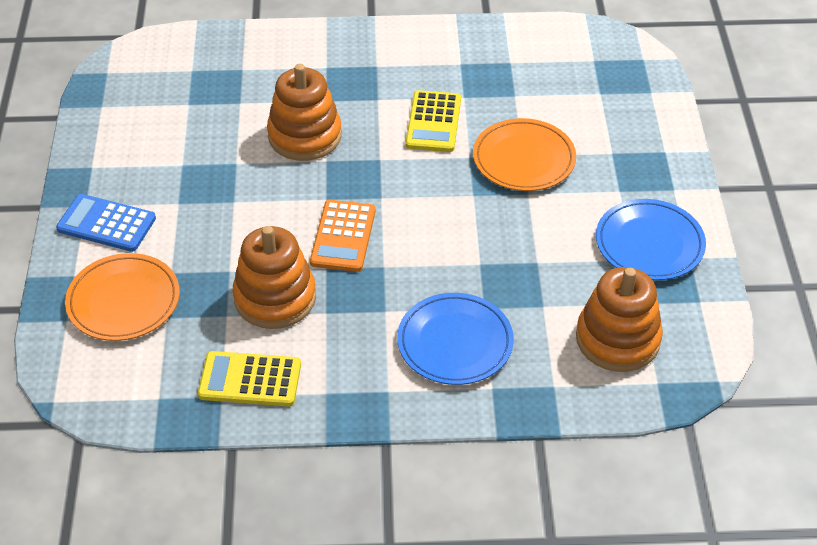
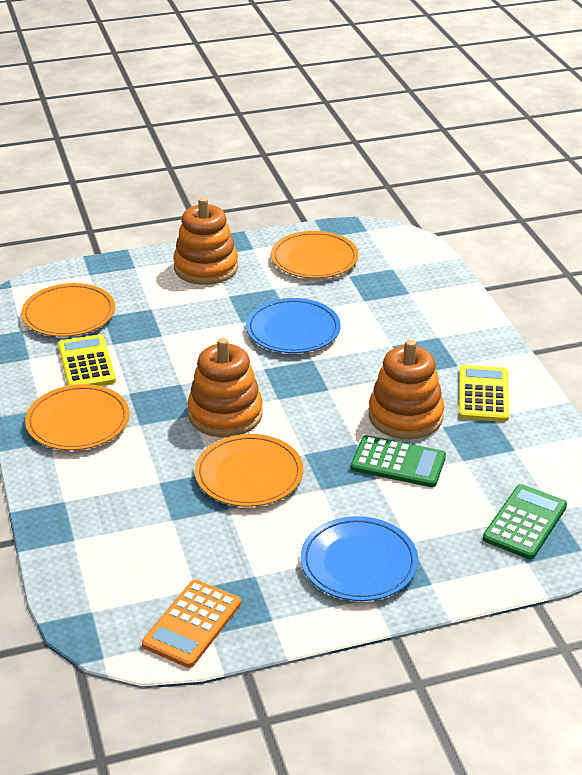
blue calculator: [56,194,156,252] = 1 -> none = 0
green calculator: none = 0 -> [351,435,446,487] [483,484,567,559] = 2
orange plate: [65,253,180,341] [473,118,576,191] = 2 -> [21,283,115,337] [25,384,130,450] [195,434,303,507] [271,231,359,278] = 4

